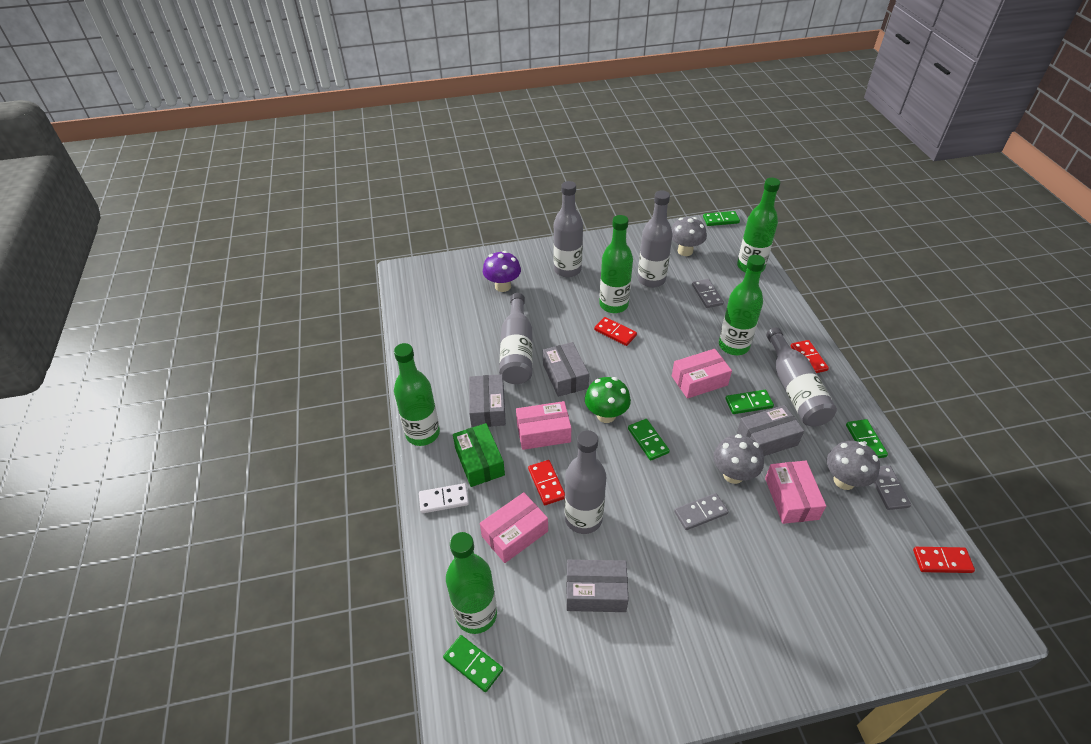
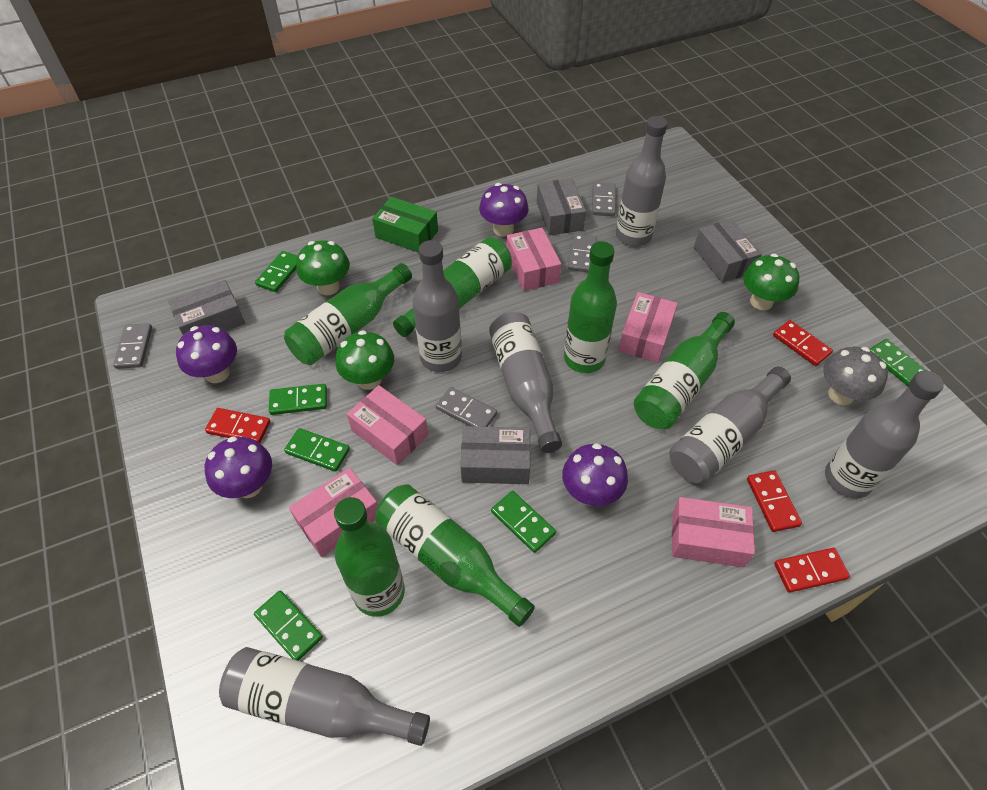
green bottle: [394,343,440,446] [446,532,497,634] [599,215,633,313] [719,255,765,355] [737,178,780,273] = 5 -> [284,263,412,365] [334,497,405,617] [376,484,535,627] [393,237,512,337] [564,241,617,373] [634,312,735,429] = 6
green domino: [443,635,503,692] [628,419,670,461] [703,211,740,226] [725,390,774,414] [846,419,888,458] = 5 -> [254,590,323,661] [255,251,297,292] [269,384,327,415] [284,428,350,472] [491,491,556,553] [870,339,927,387] = 6
green mushroom: [585,377,631,423] = 1 -> [296,240,350,295] [336,330,394,390] [743,254,799,310] = 3
grey bottle: [499,293,533,384] [553,181,583,277] [564,430,606,534] [638,190,673,288] [766,327,837,427] = 5 -> [219,647,430,746] [413,240,462,372] [489,312,562,453] [616,116,668,247] [669,367,791,484] [825,370,944,499] = 6
grey domino: [674,493,728,530] [692,279,724,308] [874,465,911,510] = 3 -> [113,323,152,369] [436,387,497,427] [568,234,597,272] [592,182,615,216] = 4
grey mushroom: [671,217,707,256] [713,434,764,484] [827,441,880,490] = 3 -> [823,347,888,405] = 1
pink box: [480,492,548,563] [516,401,571,450] [672,349,732,399] [765,461,826,524] = 4 -> [289,468,378,557] [347,385,428,465] [506,228,561,291] [618,292,678,363] [672,497,755,567] = 5
purple mushroom: [483,251,521,292] = 1 -> [176,325,237,383] [205,436,272,498] [479,183,529,237] [562,443,628,506] = 4
white domino: [419,483,469,514] = 1 -> none = 0

